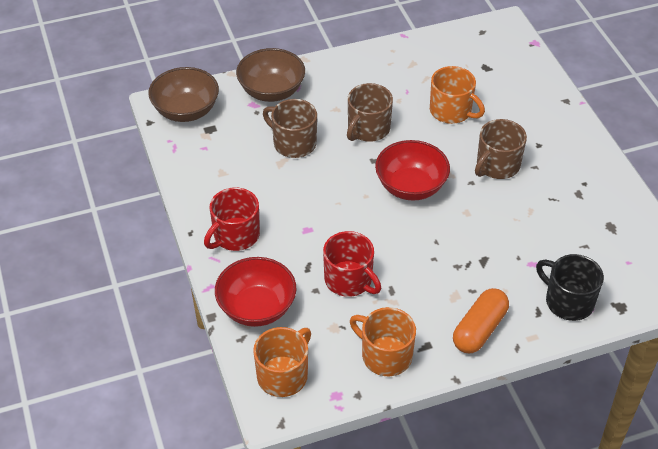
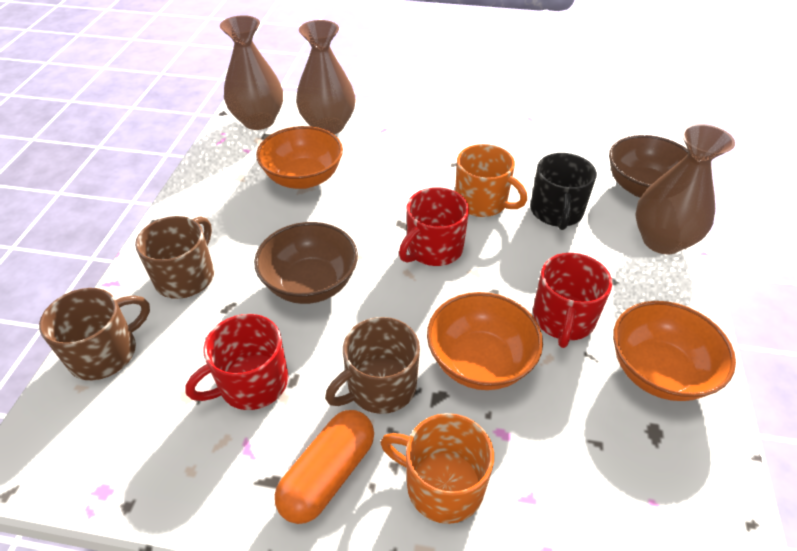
brown vase: none = 0 -> [220,15,283,130] [296,20,355,134] [635,124,735,255] = 3
orange bowl: none = 0 -> [256,126,343,189] [427,292,543,390] [613,301,736,401] = 3
orange mug: [253,327,311,397] [350,307,416,376] [430,66,485,124] = 3 -> [380,413,494,524] [455,144,527,217] = 2
red bowl: [215,257,296,327] [375,140,450,201] = 2 -> none = 0
red mug: [204,187,260,251] [323,231,381,297] = 2 -> [185,314,288,410] [399,187,469,266] [533,253,612,348] = 3

